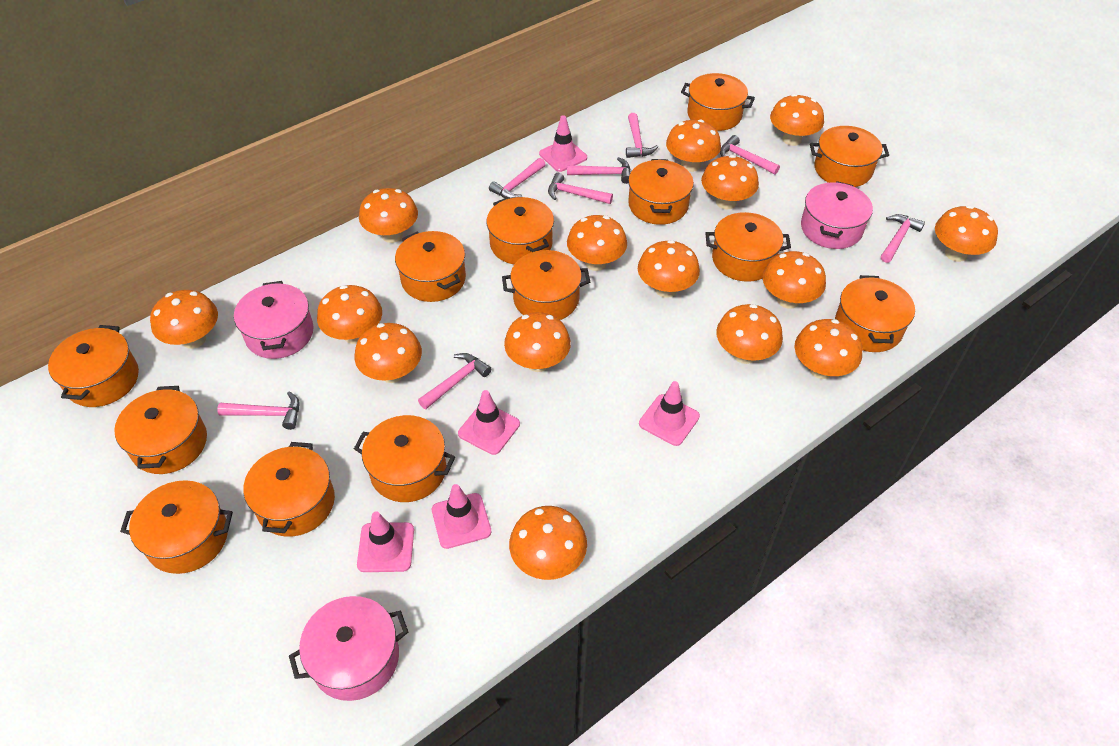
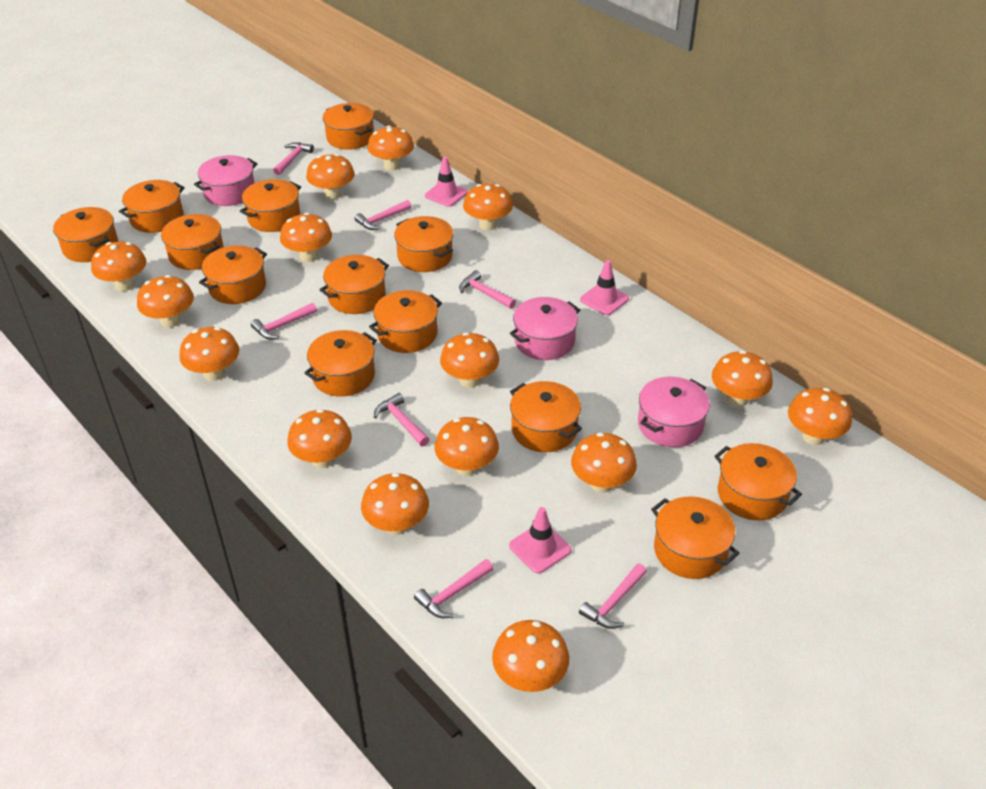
pink hammer: [217,392,299,430] [418,353,491,409] [489,158,546,198] [548,173,613,204] [567,157,631,184] [626,113,658,158] [720,135,780,175] [881,214,925,263] = 8 -> [251,303,317,340] [273,142,314,175] [354,200,412,230] [374,393,430,447] [414,559,494,618] [459,270,516,309] [579,563,647,629] = 7
pink traffic cone: [357,511,414,572] [432,484,491,549] [458,390,520,455] [539,115,587,172] [639,381,700,446] = 5 -> [425,157,468,207] [509,507,571,574] [580,260,629,315] = 3

